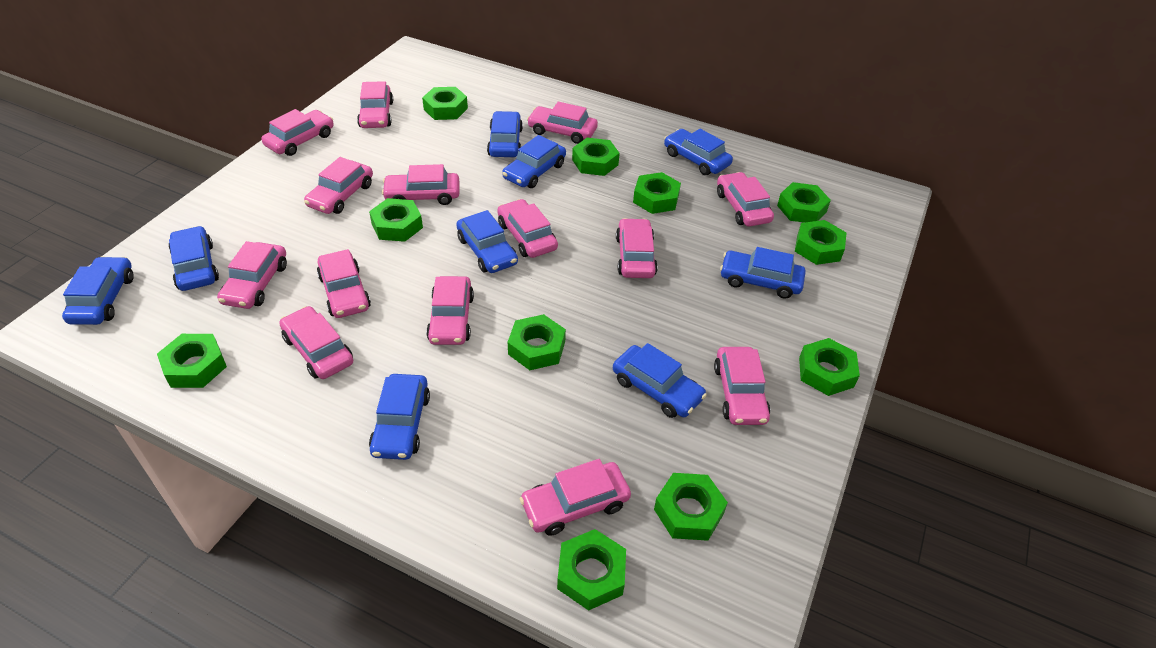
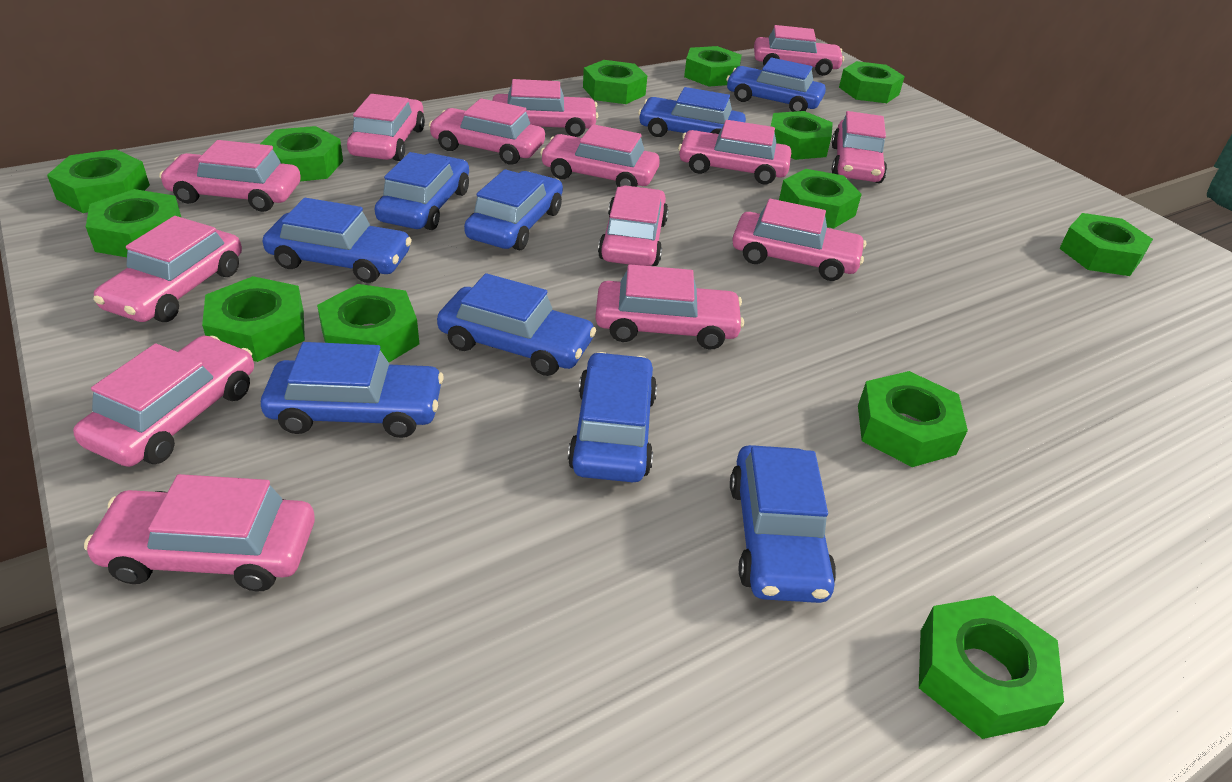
green nut: [157,334,227,388] [369,198,423,242] [422,87,468,120] [508,314,566,370] [557,529,626,611] [572,138,620,176] [633,172,681,214] [654,473,728,541] [777,182,831,223] [795,220,846,265] [799,338,860,396] = 11 -> [47,149,150,213] [86,189,182,257] [202,276,305,362] [260,126,343,181] [317,284,419,362] [583,60,647,104] [684,46,742,87] [771,111,833,160] [779,169,862,228] [839,61,905,103] [858,371,968,467] [919,595,1064,739] [1059,213,1153,276] = 13

